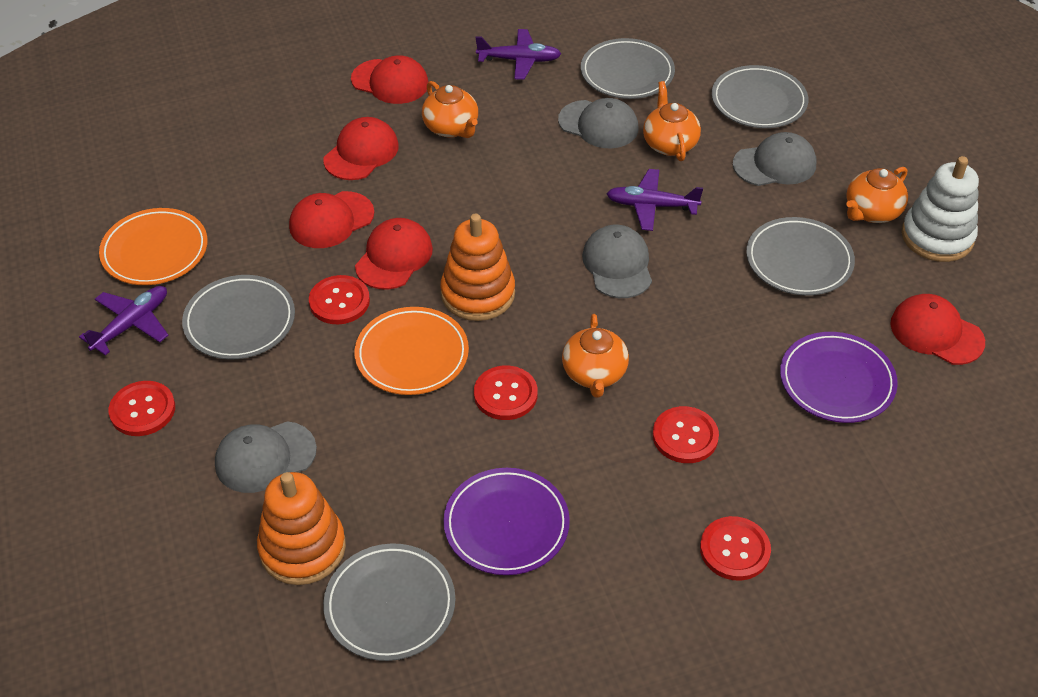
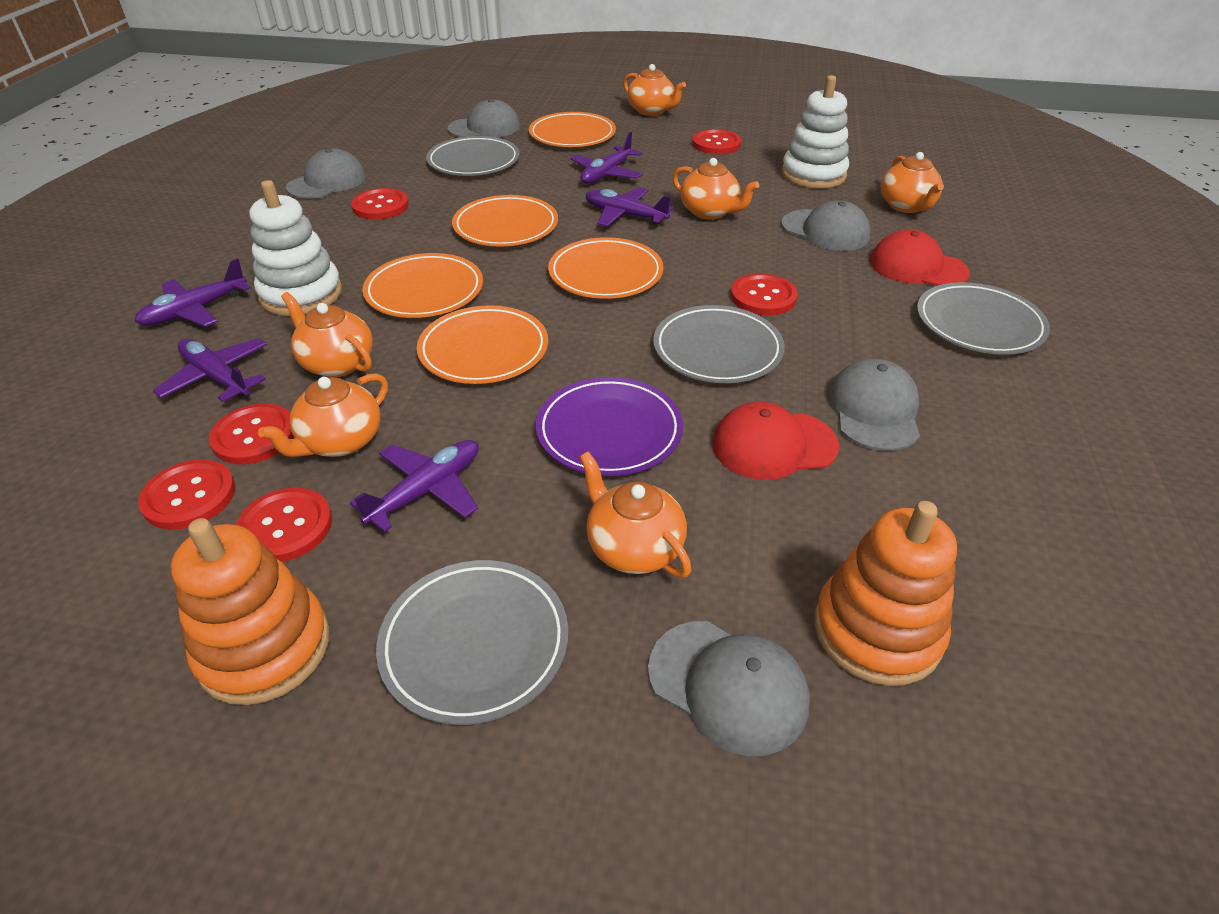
grey cap: [215,421,317,493] [558,98,638,148] [582,225,652,298] [733,132,816,186] = 4 -> [286,148,366,199] [448,99,520,137] [648,621,810,756] [781,201,871,251] [828,359,920,451] = 5
grey plate: [182,275,295,360] [323,543,455,661] [581,38,675,99] [712,65,808,128] [746,217,855,296] = 5 -> [376,560,568,725] [426,136,520,176] [653,305,785,383] [917,282,1050,355] = 4
orange plate: [99,208,208,285] [354,307,469,395] = 2 -> [362,253,483,318] [417,305,548,384] [452,195,558,247] [529,112,616,147] [548,237,664,299] = 5
orange teapot: [422,81,478,138] [562,314,629,398] [643,81,701,161] [846,167,908,223] = 4 -> [258,373,388,457] [281,292,373,377] [580,451,692,578] [623,64,686,116] [673,158,759,220] [880,152,944,213] = 6
purple plane: [79,286,169,355] [475,29,561,80] [607,169,703,231] = 3 -> [135,258,251,327] [153,338,267,402] [350,440,479,532] [570,132,643,184] [585,187,674,227] = 5
purple plate: [443,468,570,575] [780,332,898,423] = 2 -> [536,377,683,476] = 1
red button: [108,381,175,436] [309,275,370,324] [474,366,538,420] [653,406,719,463] [700,516,771,581] = 5 -> [138,459,236,530] [209,404,294,464] [236,488,332,562] [351,188,409,220] [692,129,741,154] [731,273,798,315] = 6
red cap: [289,191,374,248] [323,117,399,180] [351,55,429,104] [355,218,433,290] [890,294,985,365] = 5 -> [712,402,839,480] [870,229,970,286] = 2
white stacking toy: [902,156,979,262] = 1 -> [249,180,342,316] [782,75,849,188] = 2

